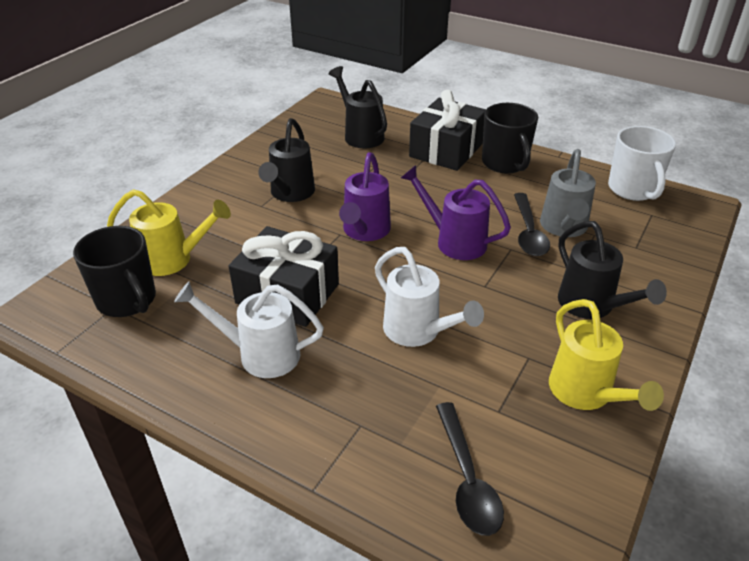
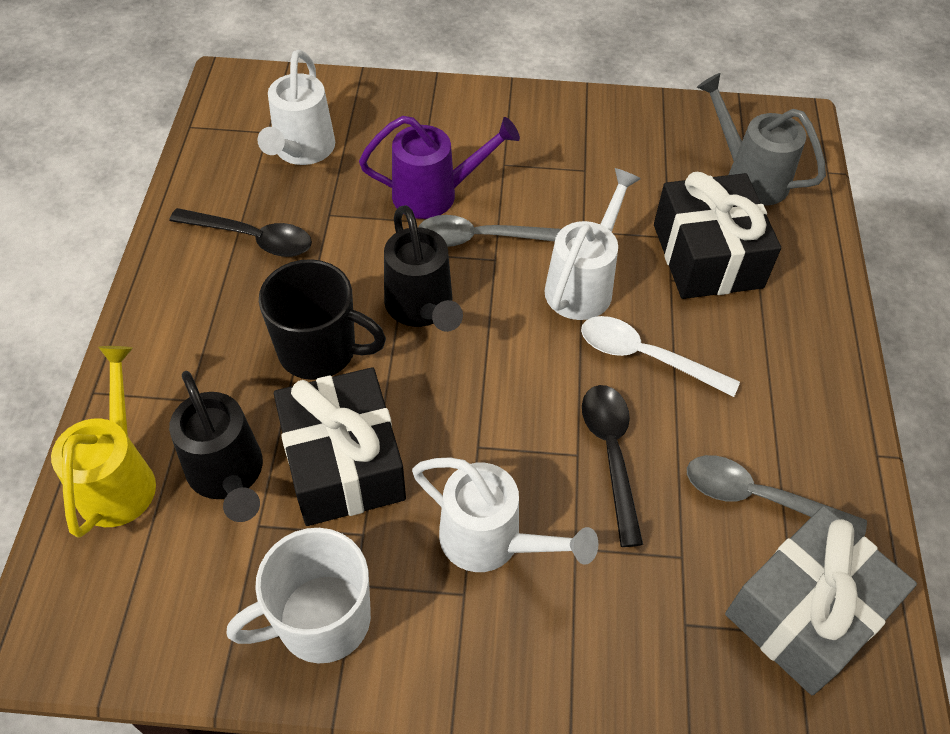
black mug: [73,226,156,317] [482,103,538,173] = 2 -> [259,259,386,380] = 1
black watering can: [258,118,315,202] [328,66,387,148] [558,221,667,319] = 3 -> [169,371,263,522] [384,205,463,332] = 2
grey gift: none = 0 -> [725,506,917,695] = 1
grey spoon: none = 0 -> [419,215,561,247] [687,455,867,537] = 2
purple watering can: [339,152,391,241] [401,165,511,260] = 2 -> [359,116,520,219] = 1
white spoon: none = 0 -> [581,316,740,397] = 1
white watering can: [174,282,324,378] [375,247,484,347] = 2 -> [257,50,335,165] [412,457,598,572] [544,168,641,320] = 3
yellow watering can: [107,189,231,276] [549,299,664,411] = 2 -> [51,346,156,537] = 1

